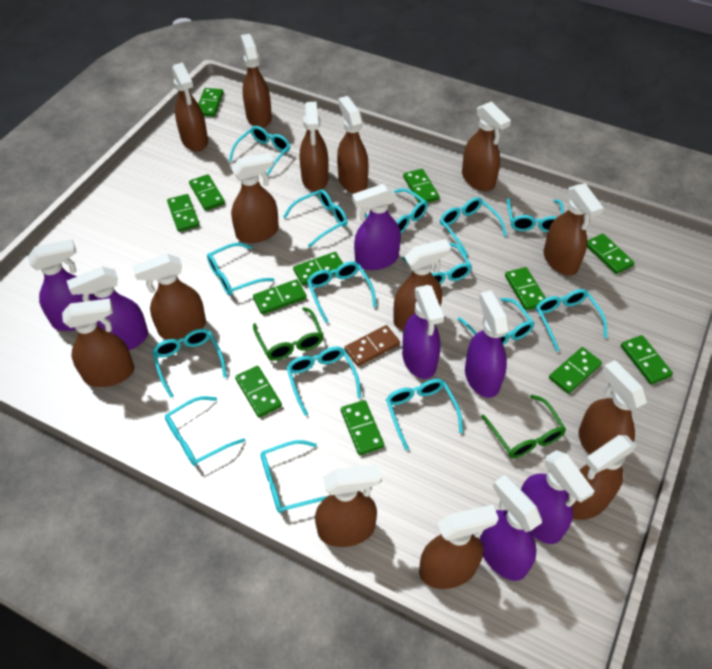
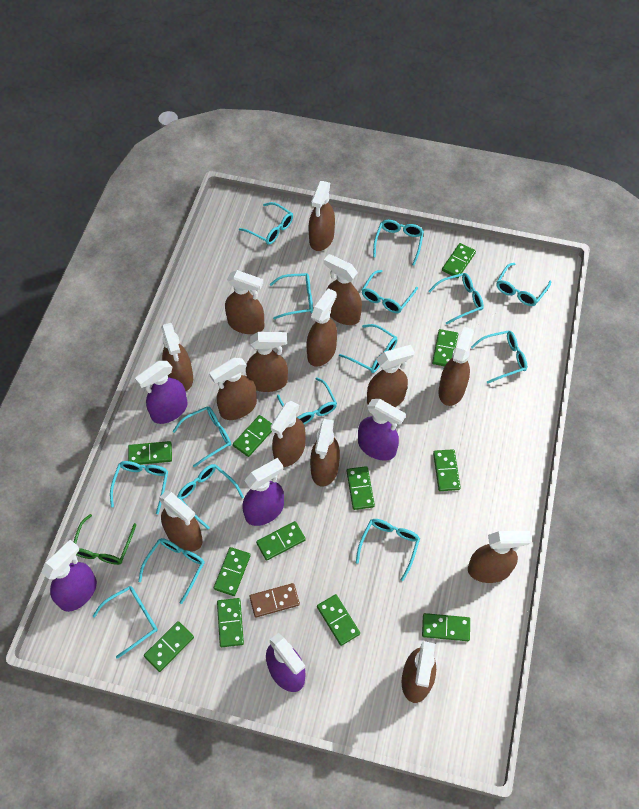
green glasses: [253,307,323,360] [481,395,566,458] = 2 -> [74,514,137,565] = 1
purple spray bottle: [28,239,95,331] [67,266,148,350] [352,184,401,270] [402,285,444,379] [465,290,510,398] [480,475,542,581] [521,450,595,544] = 7 -> [41,540,97,612] [135,361,188,424] [242,458,284,526] [266,633,305,692] [358,399,406,461] = 5

